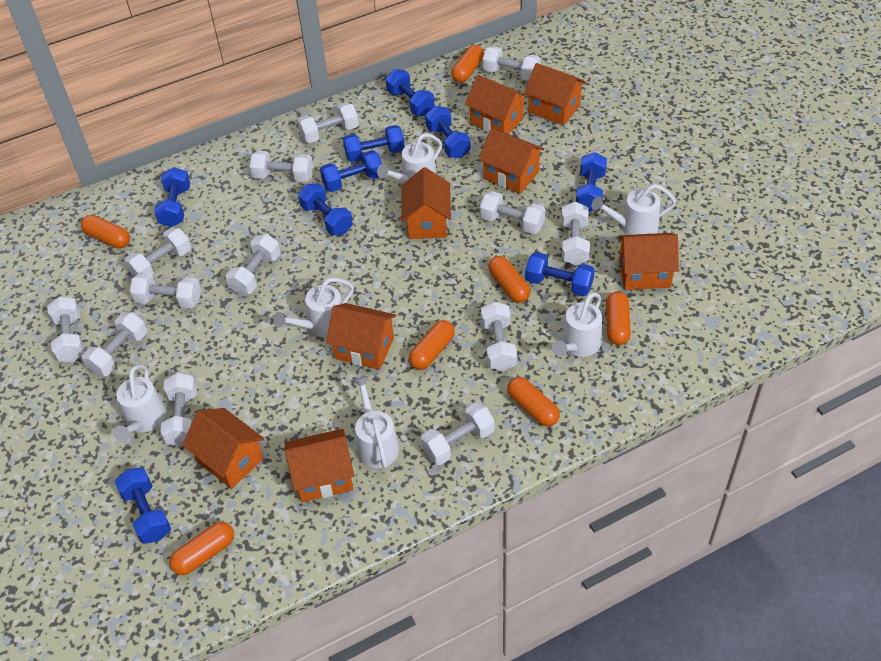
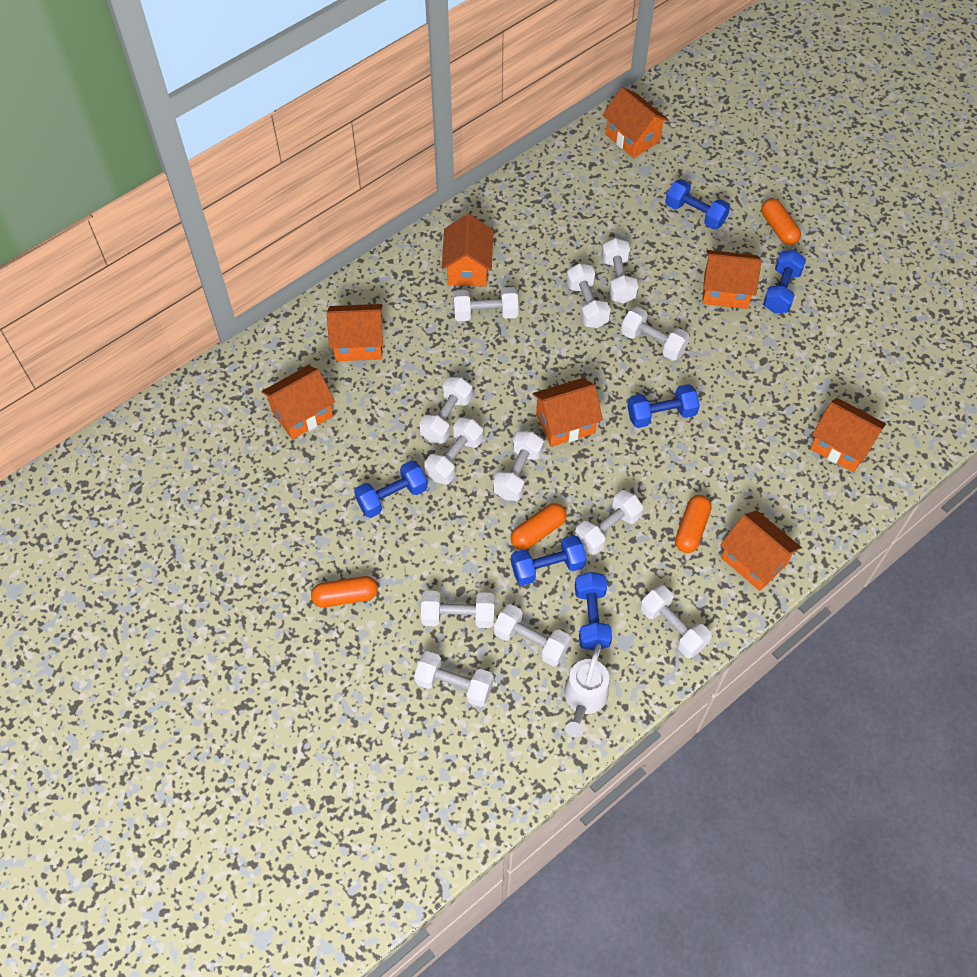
blue dumbbell: [115,468,171,544] [154,167,190,227] [298,183,353,236] [320,150,382,192] [343,125,405,162] [385,69,435,116] [425,106,471,158] [525,252,595,296] [576,152,607,212] = 9 -> [354,460,428,518] [511,535,587,586] [575,572,612,650] [627,384,700,428] [665,179,730,229] [763,250,806,313] = 6
orange capsule: [81,215,130,248] [169,521,234,575] [409,320,455,370] [452,45,484,83] [488,256,530,303] [507,377,560,427] [606,291,631,345] = 7 -> [311,576,378,608] [511,503,567,550] [675,495,711,553] [761,199,801,245] = 4
white dumbbell: [47,297,85,362] [82,312,147,376] [124,227,191,277] [130,272,201,309] [160,373,197,446] [226,234,281,295] [250,151,313,183] [297,102,359,143] [421,403,495,465] [480,191,546,234] [481,301,517,371] [483,46,541,81] [561,202,590,265] = 13 -> [414,651,494,707] [419,377,473,444] [421,591,495,628] [424,417,483,485] [453,287,518,322] [493,431,544,501] [494,604,571,667] [566,263,611,328] [575,490,643,555] [601,238,638,303] [621,307,690,361] [640,585,712,658] = 12
white watering can: [113,364,166,442] [273,278,354,338] [353,376,399,468] [377,133,442,183] [552,293,602,357] [591,184,676,235] = 6 -> [564,644,609,738] = 1

